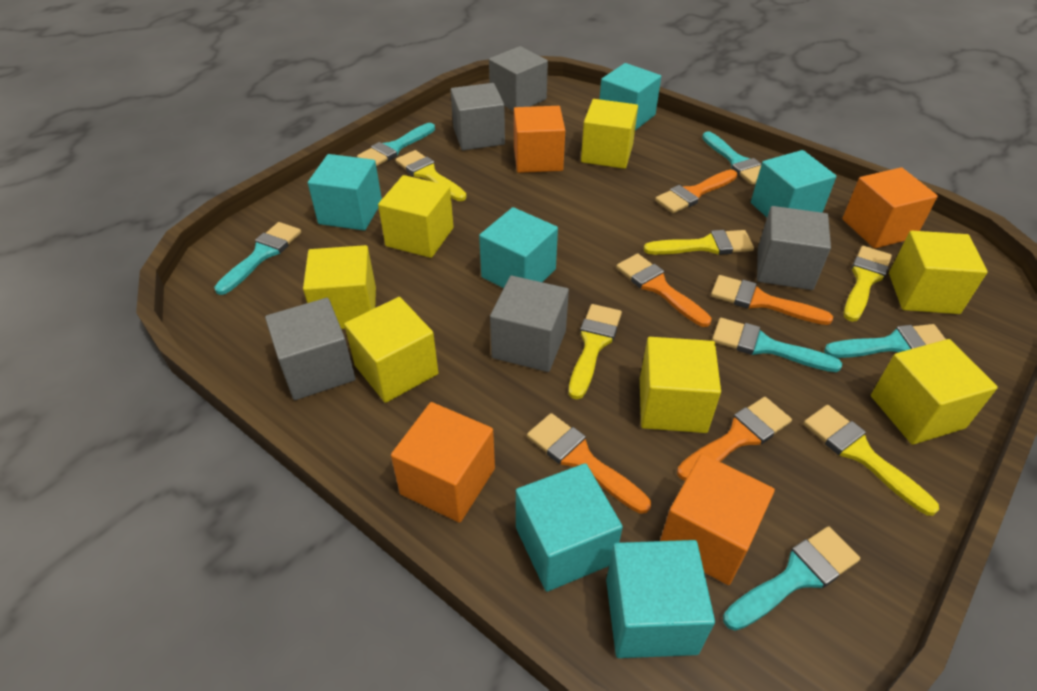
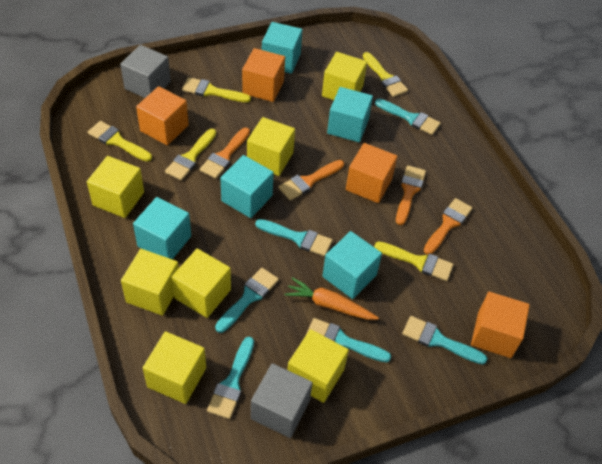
grey cube: [265,298,356,400] [451,83,505,150] [489,46,548,111] [490,276,569,372] [757,206,831,290] = 5 -> [120,45,171,98] [251,363,313,438] = 2
orange brush: [527,413,651,514] [616,254,712,327] [655,169,737,213] [677,397,792,481] [711,275,833,325] = 5 -> [200,127,250,179] [278,160,344,200] [396,165,426,225] [424,198,473,255] = 4
orange carrot: none = 0 -> [284,277,379,320] = 1
turquoise cube: [308,154,382,231] [479,207,558,288] [516,463,623,592] [600,63,661,130] [606,540,715,658] [751,150,836,217] = 6 -> [133,197,191,260] [220,155,274,218] [262,22,302,74] [322,231,382,299] [327,87,373,142] = 5

